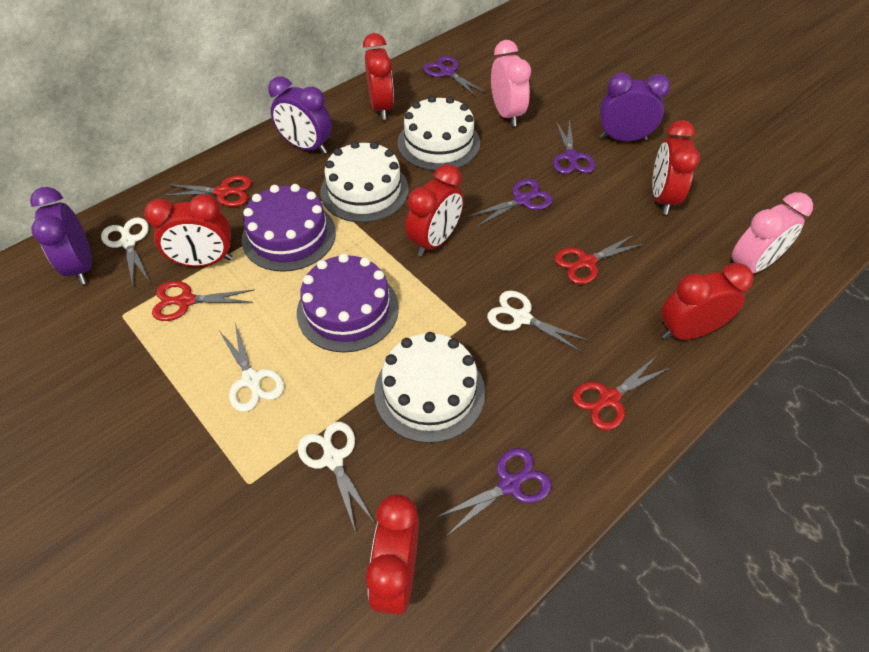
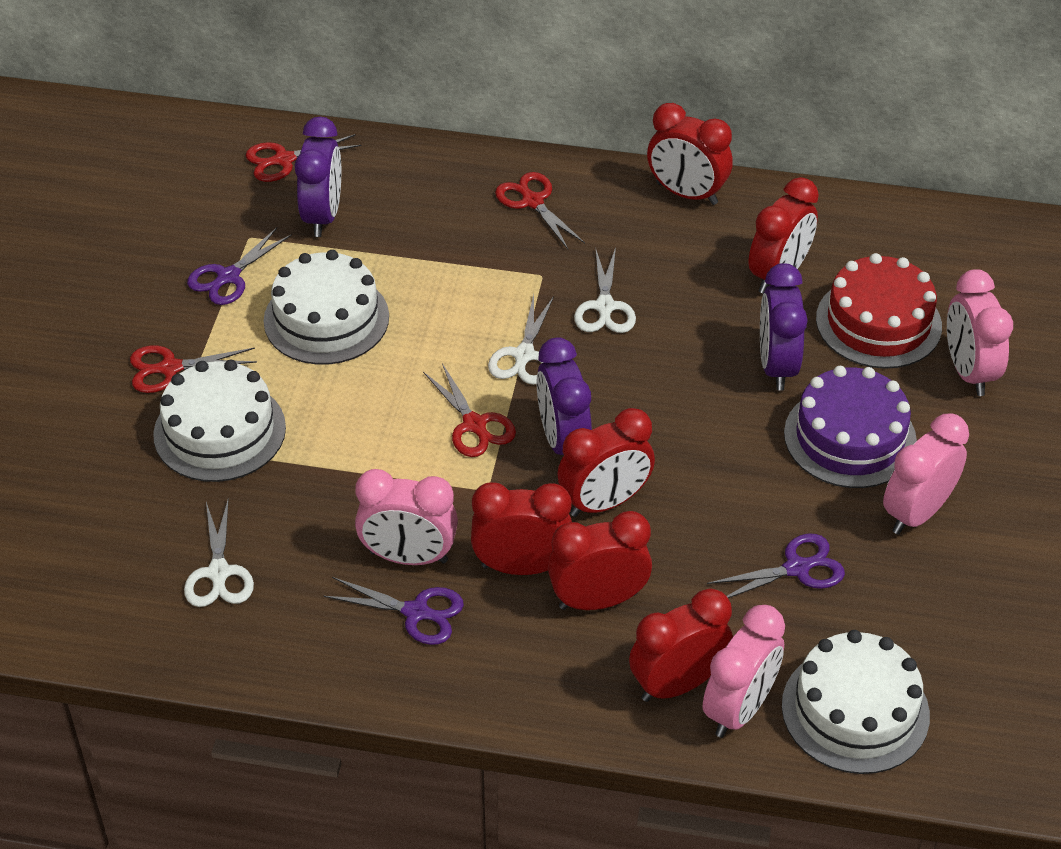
pink clock: [491,40,531,127] [732,192,813,274] = 2 -> [355,469,458,565] [703,605,785,738] [883,413,969,535] [947,269,1013,396] = 4
purple cake: [242,184,336,272] [297,254,399,353] = 2 -> [784,366,917,488] = 1
purple scissors: [424,56,486,97] [435,448,552,536] [468,179,553,227] [553,120,595,174] = 4 -> [187,227,292,305] [323,577,464,645] [707,534,845,598] = 3
red cake: none = 0 -> [816,253,942,369] = 1
white scissors: [101,218,150,287] [220,323,284,412] [298,422,374,533] [487,290,589,353] = 4 -> [184,498,254,607] [488,295,554,385] [574,247,636,333] = 3

